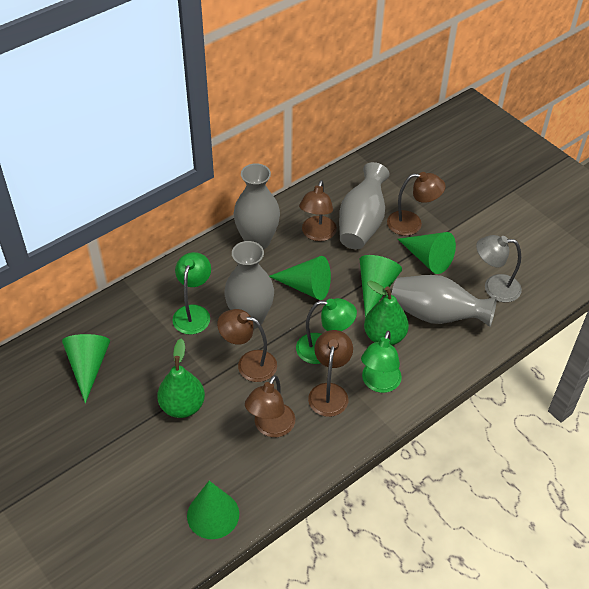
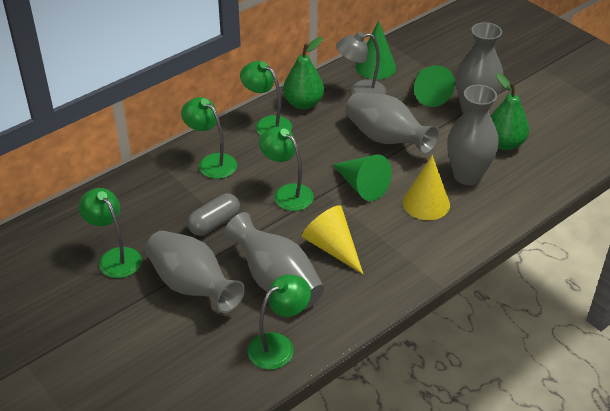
brown lamp: [217,309,277,382] [245,375,295,437] [299,180,337,241] [308,330,353,417] [387,172,446,236] = 5 -> none = 0
green cone: [62,334,110,404] [187,481,239,539] [269,256,331,300] [360,255,402,317] [398,232,456,274] = 5 -> [333,155,392,201] [356,21,396,80] [414,65,455,107] = 3
green lamp: [172,252,211,335] [296,298,357,364] [361,331,402,393] = 3 -> [79,188,142,278] [181,97,237,179] [240,61,292,135] [248,275,311,370] [259,127,314,211] = 5
grey capsule: none = 0 -> [187,193,240,236] = 1
grey vase: [224,241,274,329] [234,163,280,250] [339,162,389,249] [391,275,497,327] = 4 -> [145,231,245,313] [224,212,324,310] [345,93,439,155] [447,85,499,185] [456,22,503,113] = 5
yellow cone: none = 0 -> [302,205,363,274] [403,155,450,220] = 2

